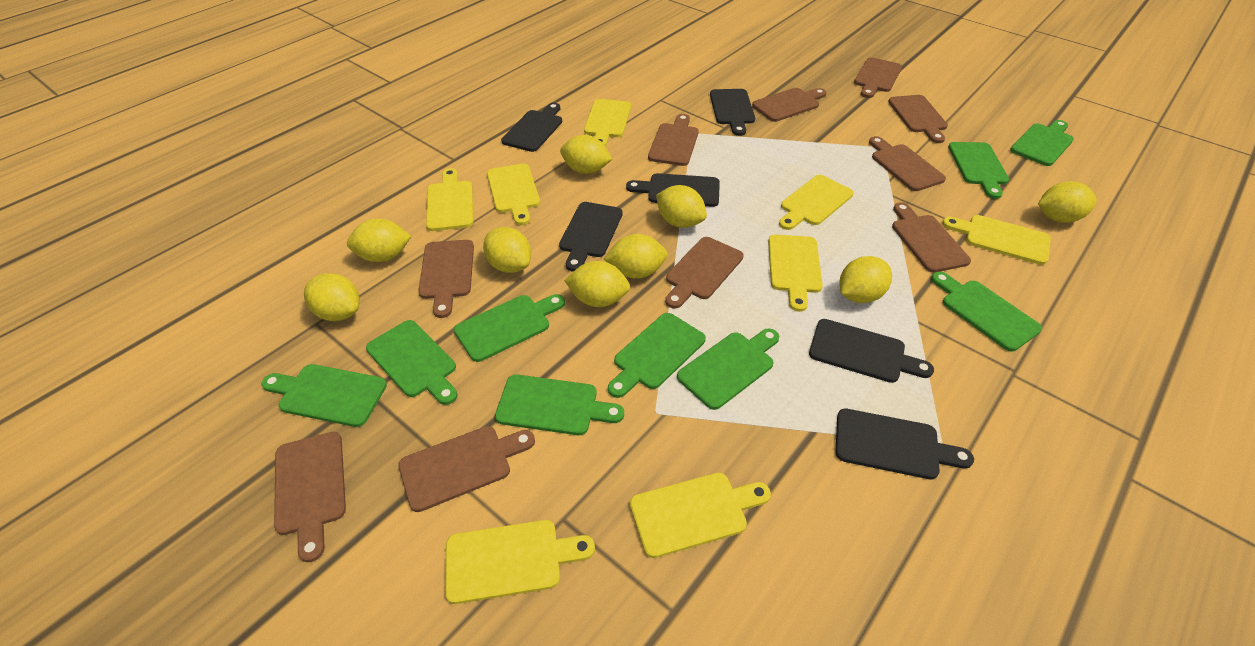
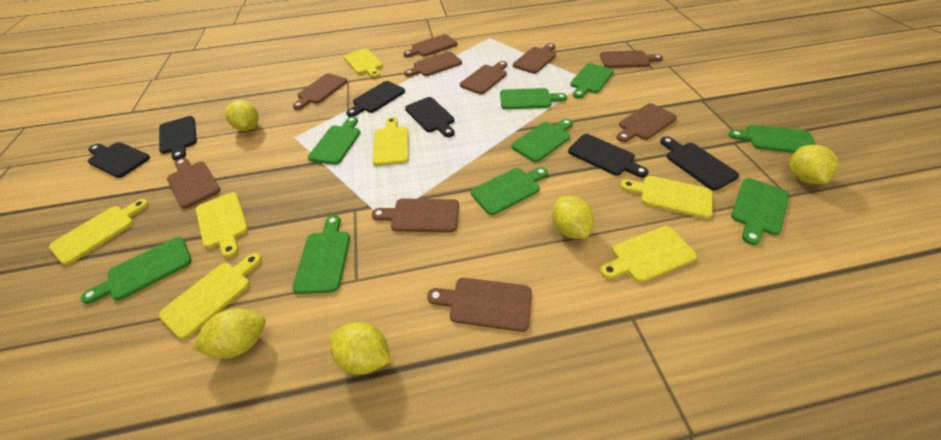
yellow cutting board: [426,168,474,231] [445,520,595,604] [487,164,540,225] [584,99,631,146] [630,473,771,558] [768,234,823,312] [779,175,854,230] [942,215,1051,265] = 8 -> [49,199,149,265] [159,253,262,339] [196,192,248,258] [344,48,383,78] [372,117,409,166] [600,226,697,283] [620,176,713,219] = 7
yellow lemon: [304,273,360,321] [347,219,412,262] [483,227,531,273] [560,135,612,174] [564,261,630,307] [604,234,668,279] [656,185,707,228] [840,256,892,303] [1038,181,1097,223] = 9 -> [193,308,265,359] [225,100,259,131] [329,322,391,375] [552,196,594,239] [790,145,838,184] = 5

